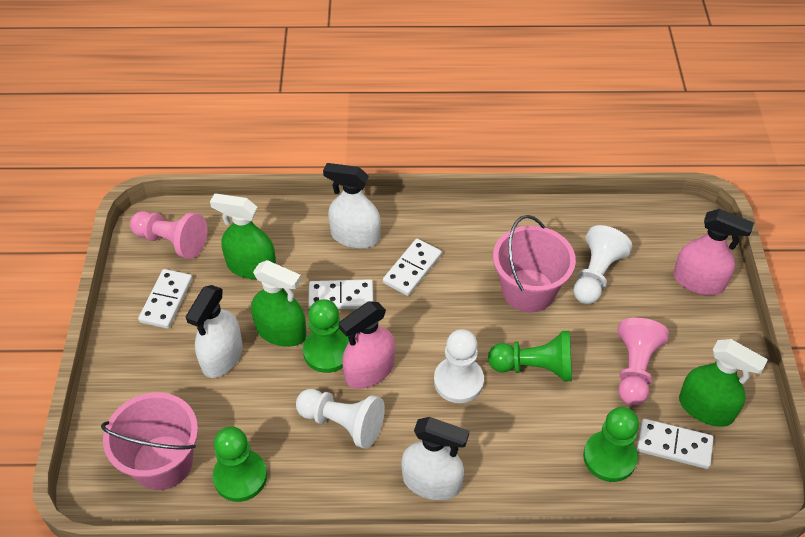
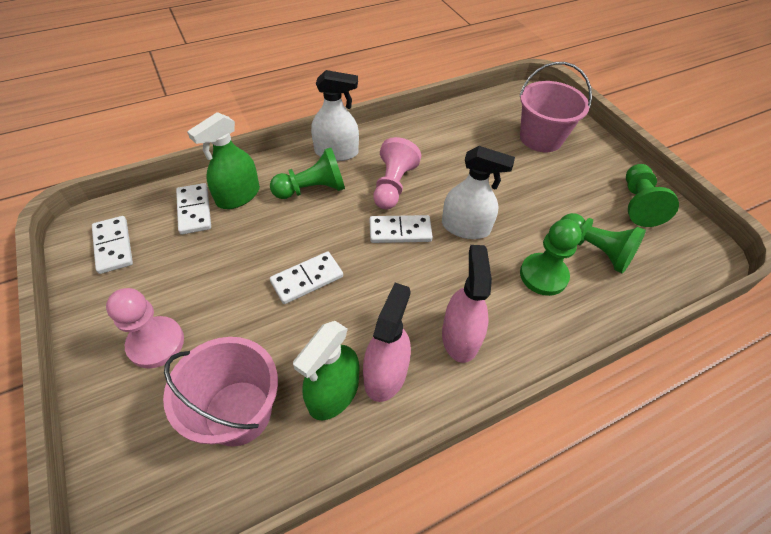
green spray bottle: [210,194,276,279] [251,260,306,347] [679,339,768,427] = 3 -> [187,112,260,209] [293,321,359,421] = 2
white pawn: [296,389,385,449] [434,329,484,403] [573,225,632,304] = 3 -> none = 0
white spray bottle: [186,285,243,378] [323,163,381,249] [401,417,469,500] = 3 -> [311,70,359,161] [442,146,515,239] = 2

